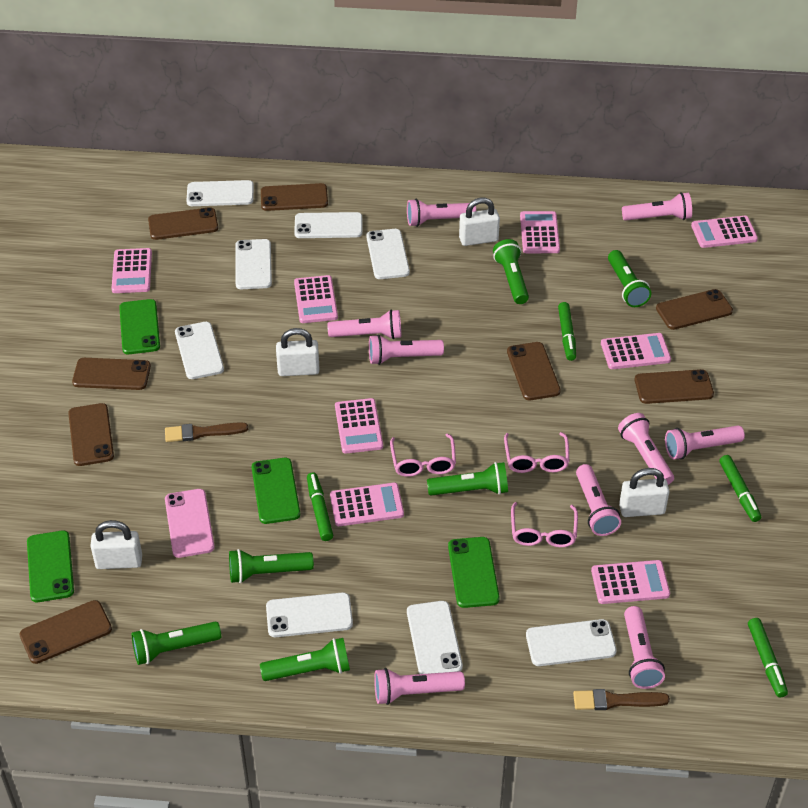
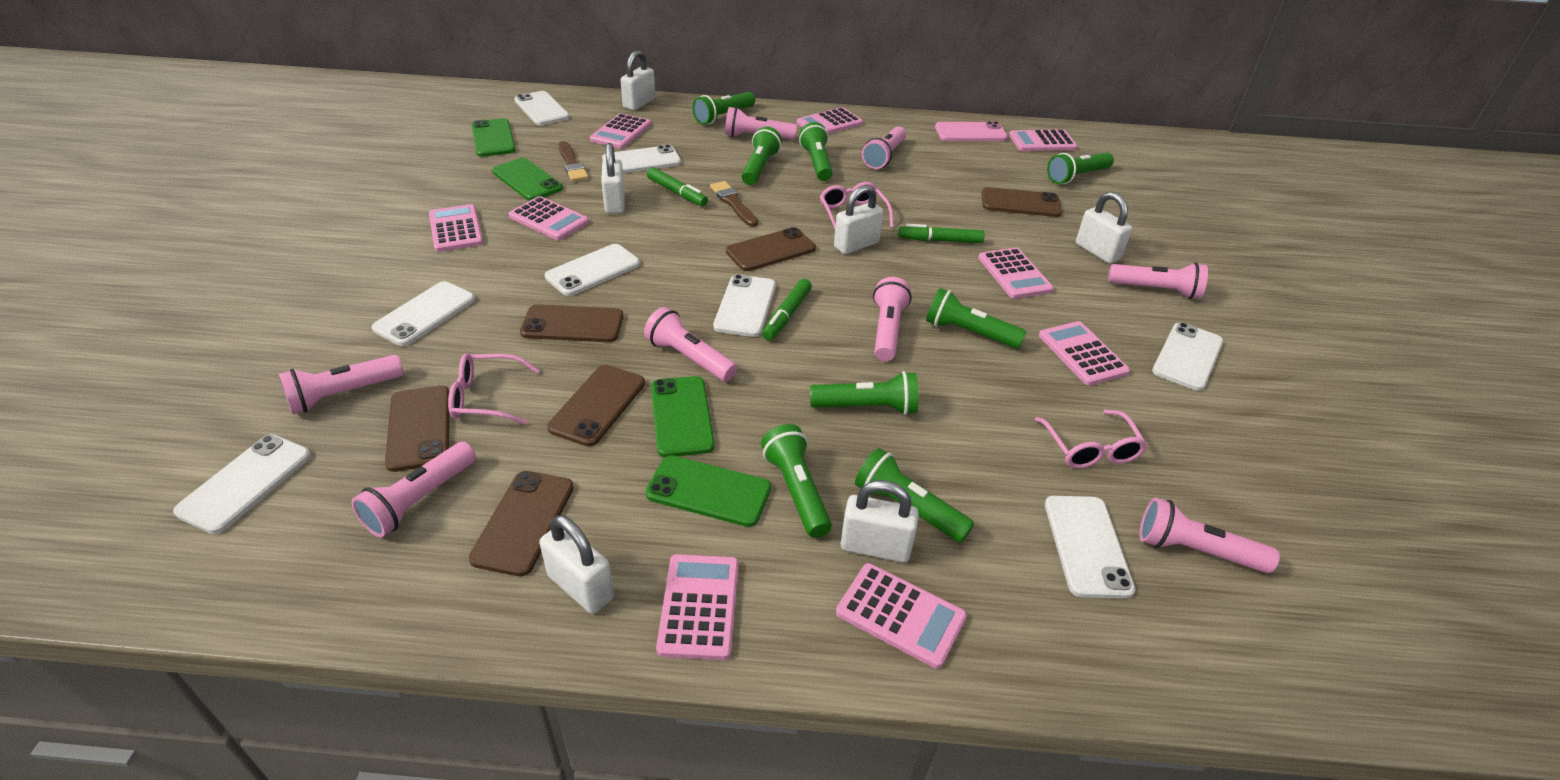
brown phone: [19,600,112,664] [68,403,114,466] [72,358,151,390] [148,207,218,240] [261,183,328,211] [507,342,561,400] [635,369,714,404] [656,289,733,330] = 8 -> [385,386,450,472] [469,471,574,576] [520,304,624,342] [547,365,645,447] [726,227,816,271] [982,187,1062,217] = 6
green flashlight: [132,621,221,665] [229,549,314,583] [260,638,350,681] [427,462,508,496] [493,239,529,304] [608,250,651,307] = 6 -> [693,92,755,125] [741,127,782,185] [761,424,832,538] [799,122,833,181] [810,371,918,415] [855,448,974,543] [926,288,1027,349] [1047,152,1114,184] = 8
green marker: [307,472,333,541] [558,302,576,361] [719,455,761,522] [748,618,788,697] = 4 -> [647,167,708,206] [762,279,812,341] [898,224,985,243] = 3
pink calculator: [111,248,152,293] [294,275,338,323] [330,483,404,526] [335,398,383,454] [520,211,560,253] [591,560,670,604] [601,333,671,369] [691,216,758,248] = 8 -> [429,204,483,252] [508,196,589,240] [590,113,651,149] [656,554,739,660] [797,107,863,134] [836,563,967,669] [978,248,1054,299] [1009,129,1077,151] [1039,321,1130,386] = 9
pink flashlight: [327,310,401,339] [369,334,444,365] [374,668,465,705] [407,199,476,227] [576,464,621,536] [618,413,674,485] [622,192,692,221] [624,606,665,689] [665,426,745,459] = 9 -> [279,355,404,414] [351,442,476,537] [644,307,737,382] [725,107,797,140] [862,126,906,169] [873,277,912,361] [1108,262,1208,299] [1139,497,1280,573] = 8
white padlock: [91,520,142,569] [276,328,320,376] [459,198,500,246] [619,468,669,517] = 4 -> [539,515,614,614] [601,143,625,214] [621,51,655,110] [834,185,884,254] [841,480,919,563] [1076,192,1132,264] = 6

